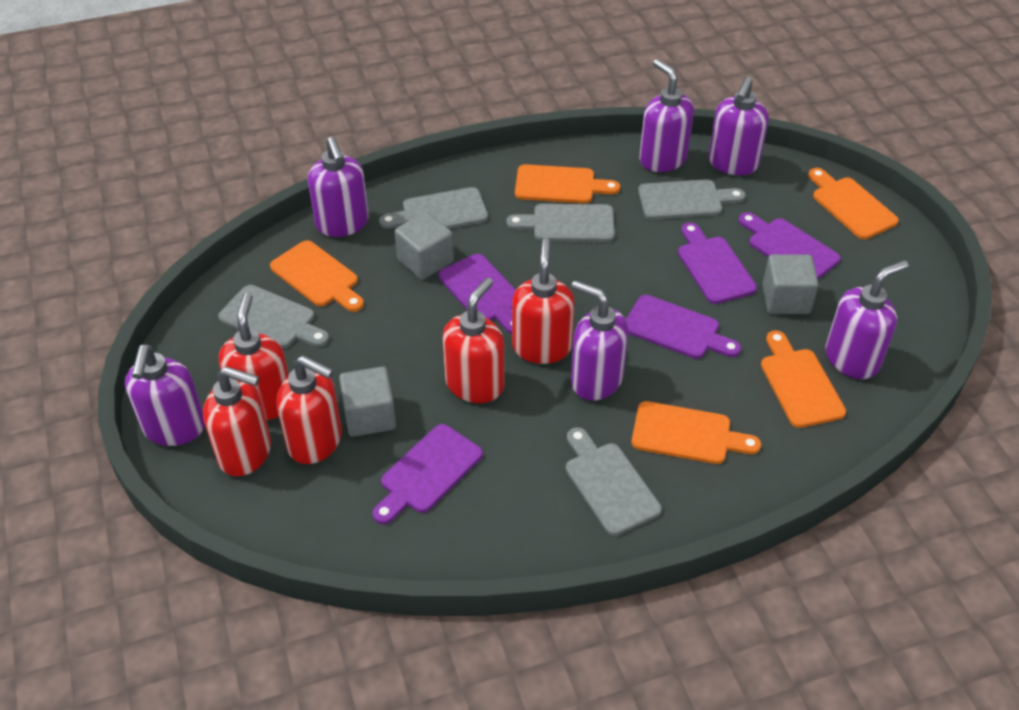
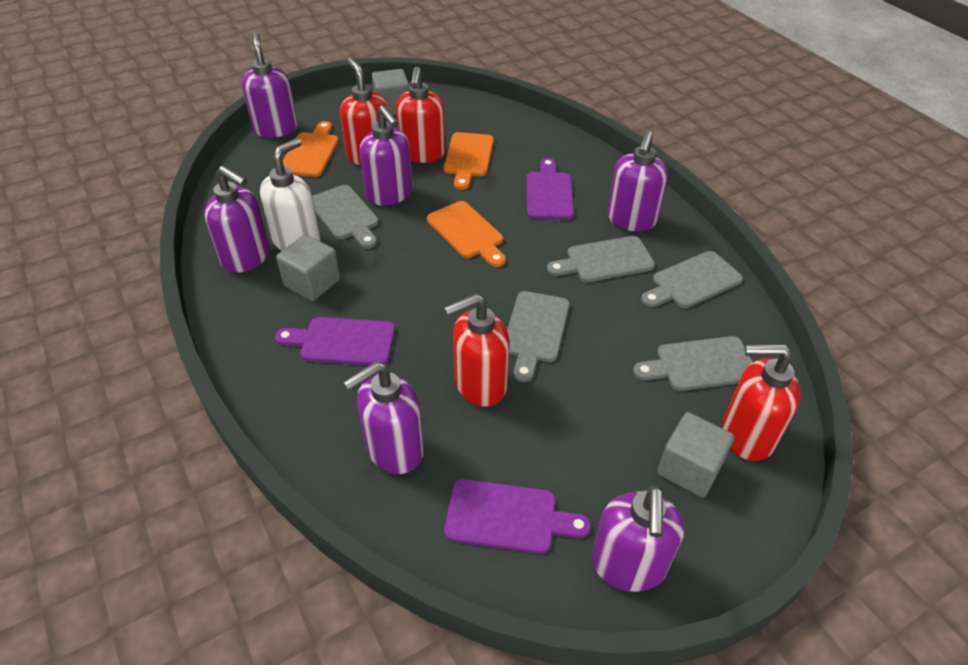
orange cutting board: [270,240,364,312] [515,164,620,203] [631,401,761,464] [761,330,846,428] [808,168,899,239] = 5 -> [283,121,339,177] [427,201,506,267] [444,132,494,190] = 3
purple cutting board: [373,424,483,524] [438,254,516,334] [626,295,741,359] [678,222,757,304] [739,212,841,279] = 5 -> [275,317,395,365] [444,479,591,554] [526,158,574,220] = 3
red soap dispenser: [203,366,271,477] [219,293,289,420] [276,356,342,464] [443,278,504,403] [512,238,575,364] = 5 -> [340,58,388,165] [396,67,445,163] [444,293,510,407] [722,344,801,461] = 4
white soap dispenser: none = 0 -> [260,138,321,251] = 1

